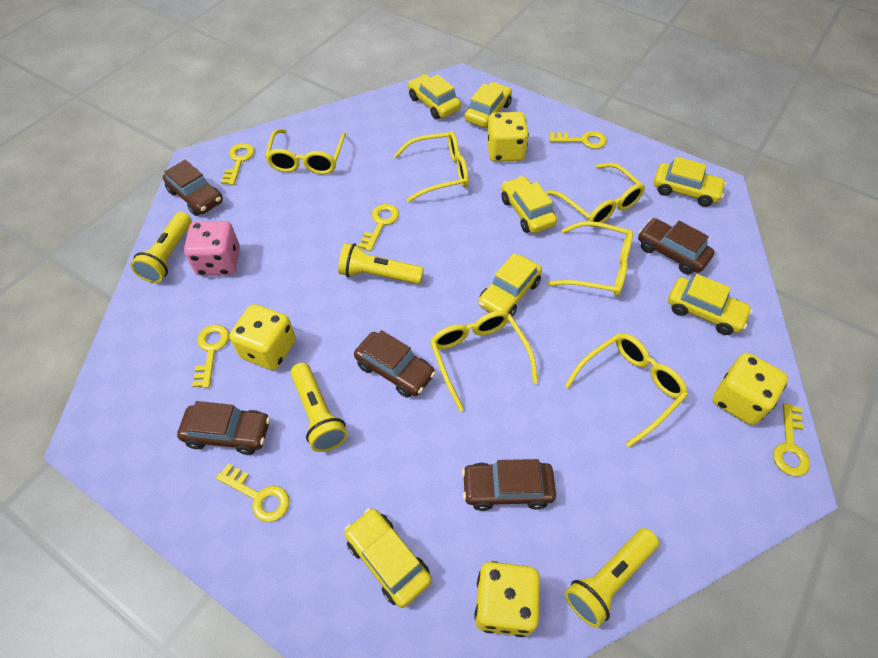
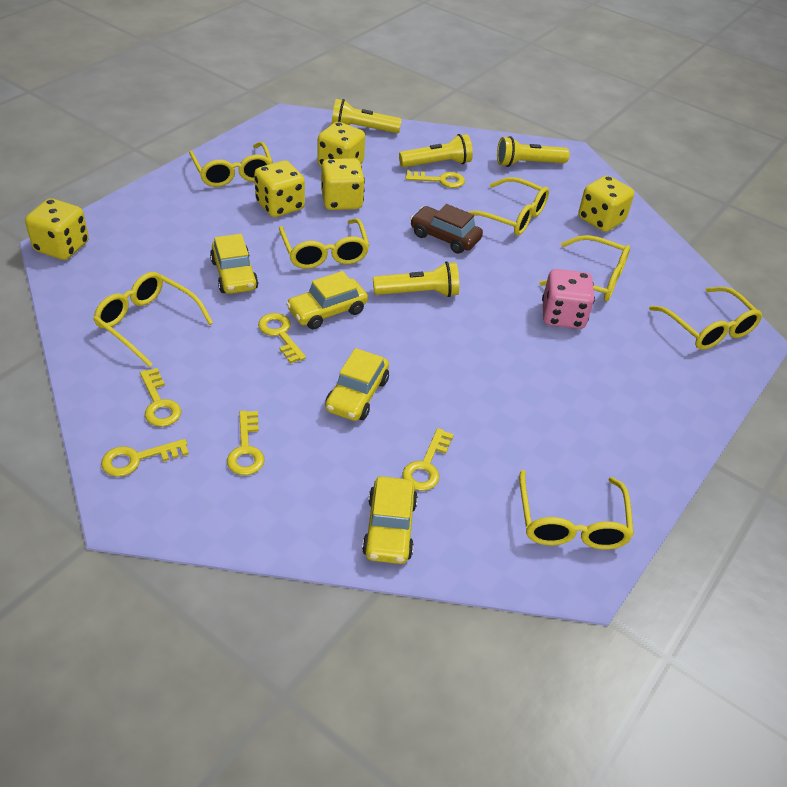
brown car: [163,160,223,216] [177,401,270,455] [354,330,436,398] [462,459,556,511] [638,218,715,274] = 5 -> [410,204,483,254] = 1
yellow car: [344,508,431,608] [408,74,461,119] [465,82,512,128] [478,253,542,316] [501,176,557,233] [654,157,726,207] [668,274,753,335] = 7 -> [210,234,258,294] [286,271,368,330] [325,348,389,421] [362,476,418,564] = 4
yellow dice: [229,304,296,370] [474,561,540,637] [487,112,529,162] [713,353,788,425] = 4 -> [25,198,89,260] [254,160,305,217] [317,122,365,166] [321,158,365,210] [578,175,634,232] = 5
yellow glasses: [265,129,346,174] [394,131,469,202] [430,311,538,411] [547,163,645,227] [548,221,633,296] [565,333,688,447] = 6 -> [93,272,213,367] [189,142,273,187] [279,219,370,269] [468,177,549,236] [519,470,634,550] [539,235,630,301] [649,287,762,350] = 7

